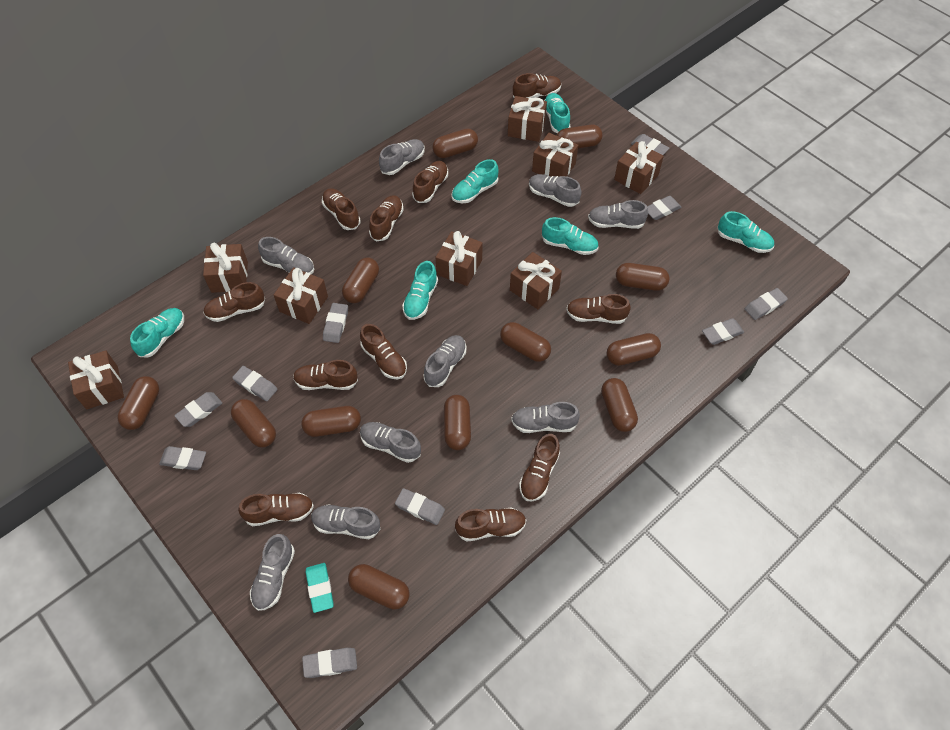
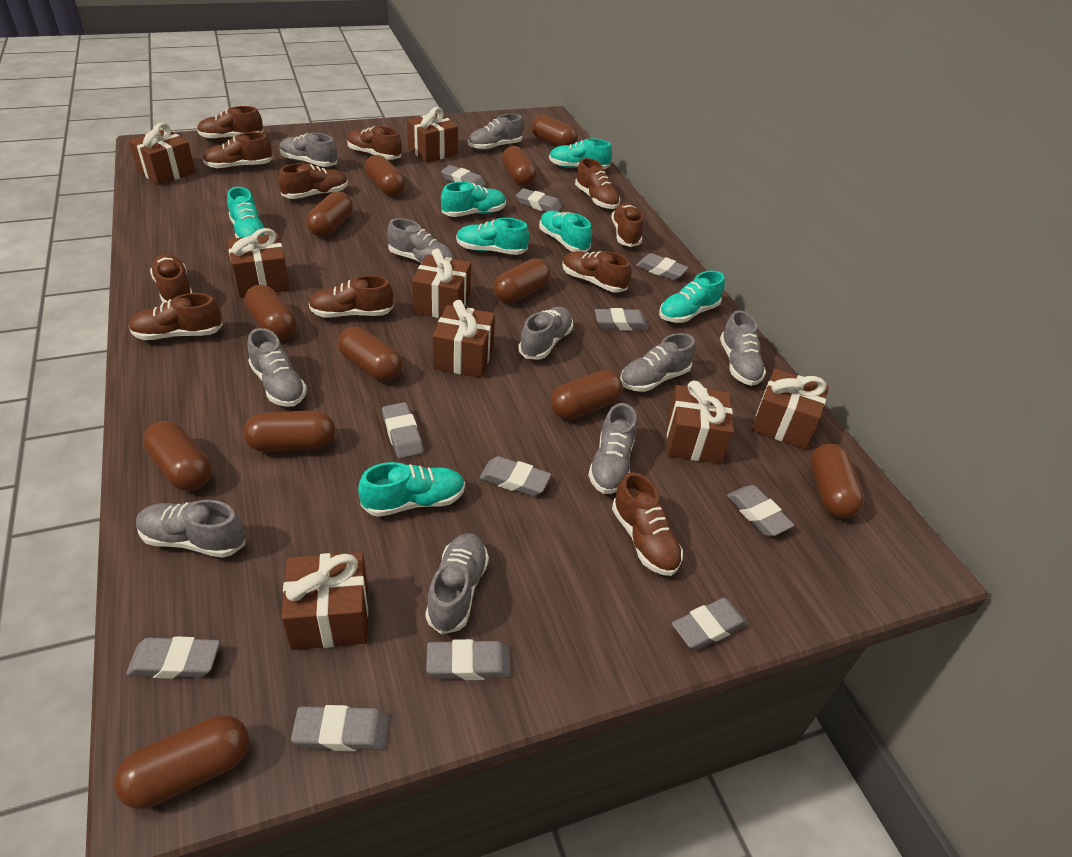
grey eraser: [159,446,206,470] [174,392,222,427] [232,366,278,401] [302,648,357,678] [323,303,348,343] [395,488,445,525] [631,134,669,155] [647,196,681,220] [702,318,744,345] [745,288,788,320] = 10 -> [126,636,220,679] [291,705,389,751] [382,402,424,459] [426,639,511,680] [441,165,486,187] [479,456,551,496] [516,188,562,212] [595,308,649,331] [636,253,689,280] [672,598,748,650] [727,485,794,536] = 11
grey shoe: [250,534,295,611] [258,237,314,274] [311,504,380,539] [360,422,421,463] [379,139,425,175] [423,335,466,387] [511,402,580,433] [529,174,581,207] [588,200,648,229] = 9 -> [136,500,245,558] [248,328,307,407] [280,133,337,167] [387,218,454,263] [425,533,489,634] [468,114,524,150] [518,307,573,360] [588,403,637,494] [620,333,695,392] [720,310,766,386] = 10
turquoise eraser: [306,563,333,613] = 1 -> none = 0
turquoise shoe: [130,308,184,358] [402,261,438,320] [451,159,498,203] [542,217,599,255] [544,93,570,133] [717,211,774,253] = 6 -> [227,187,267,238] [358,462,465,517] [441,182,506,217] [456,218,529,255] [539,211,592,253] [549,138,612,170] [659,271,725,323] = 7

